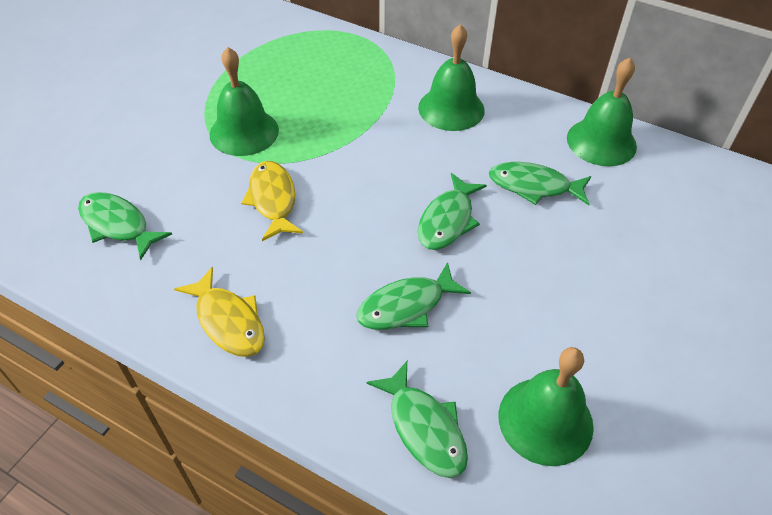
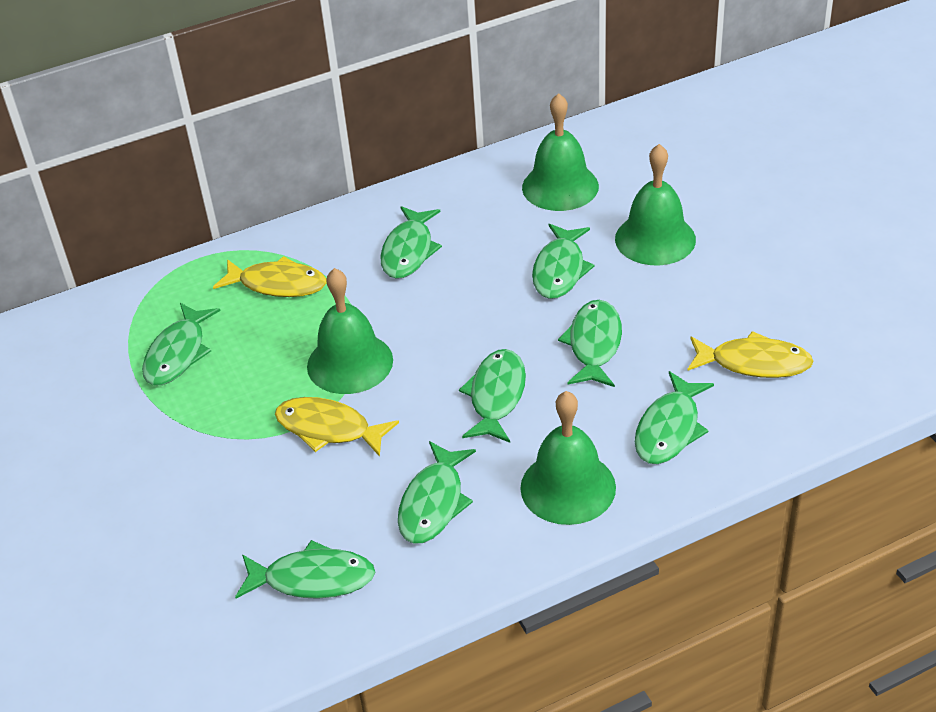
green fish: [78,192,172,260] [356,262,471,330] [366,361,468,478] [418,173,487,250] [489,162,591,205] = 5 -> [142,303,221,386] [235,540,375,599] [381,206,442,279] [398,441,476,544] [459,349,526,443] [532,224,595,299] [558,300,622,387] [635,371,714,464] = 8
yellow fish: [174,267,265,357] [241,161,303,241] = 2 -> [213,256,327,297] [275,397,399,457] [687,331,814,378] = 3

